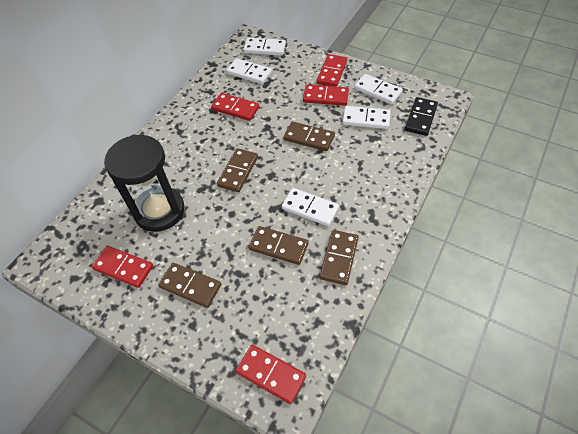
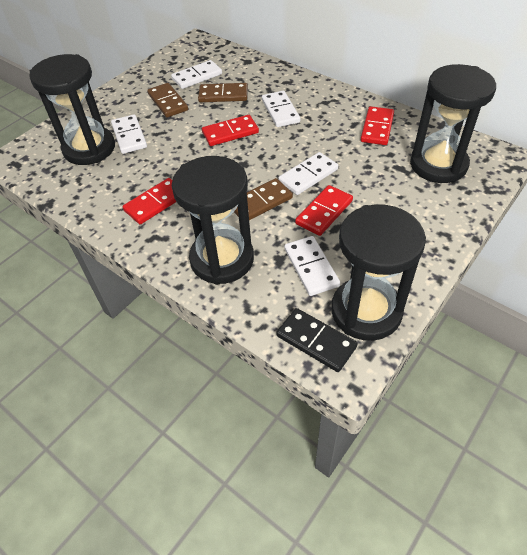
black hourglass: [104,134,185,232] = 1 -> [29,54,115,165] [172,156,254,285] [331,204,426,341] [410,64,496,183] = 4
brown domino: [158,263,221,308] [217,148,258,192] [249,226,309,265] [284,121,335,151] [320,230,359,285] = 5 -> [147,83,188,118] [198,83,248,102] [234,178,293,220] = 3
red domino: [92,246,153,288] [211,93,260,121] [236,345,306,404] [303,84,349,106] [317,54,347,87] = 5 -> [122,178,177,224] [202,115,259,146] [295,185,353,236] [361,106,394,145] = 4

